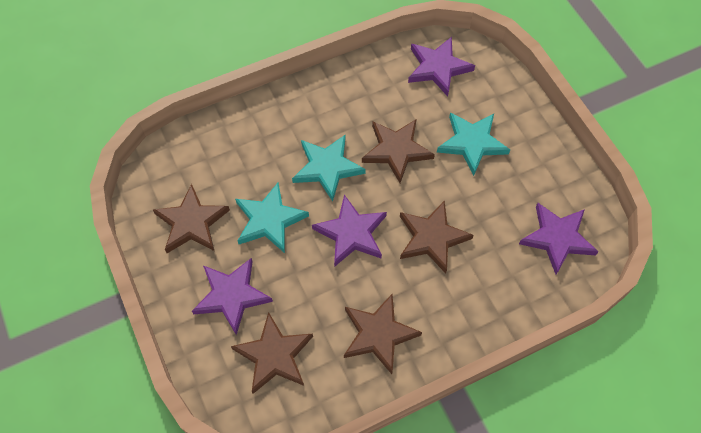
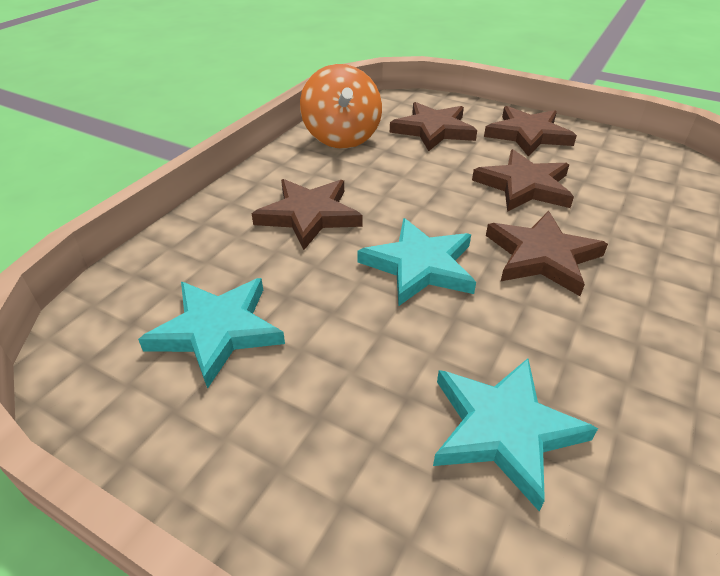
orange spinning top: none = 0 -> [300,64,382,149] = 1
purple star: [192,258,273,335] [312,195,387,267] [408,37,475,97] [519,203,599,275] = 4 -> none = 0

